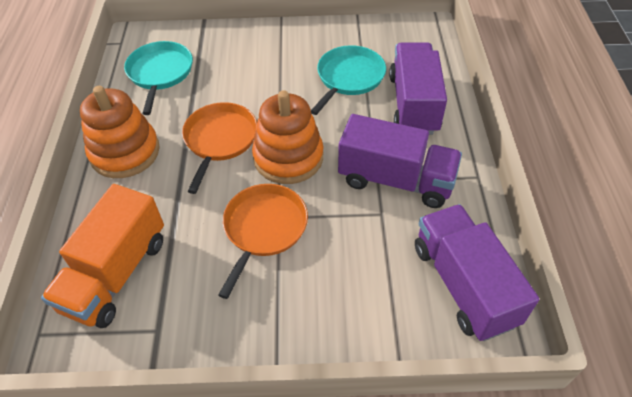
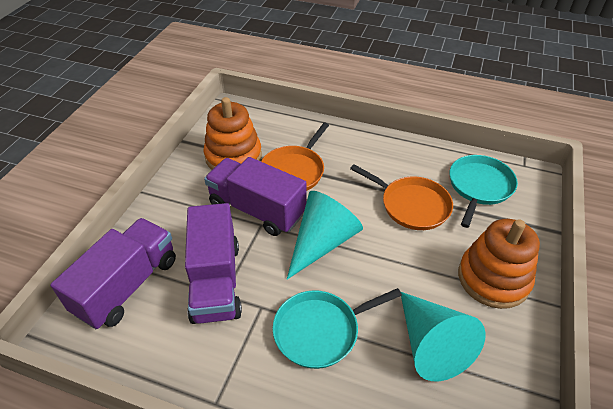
orange truck: [41,184,164,328] = 1 -> none = 0
turquoise cone: none = 0 -> [287,191,363,279] [401,292,486,381] = 2

